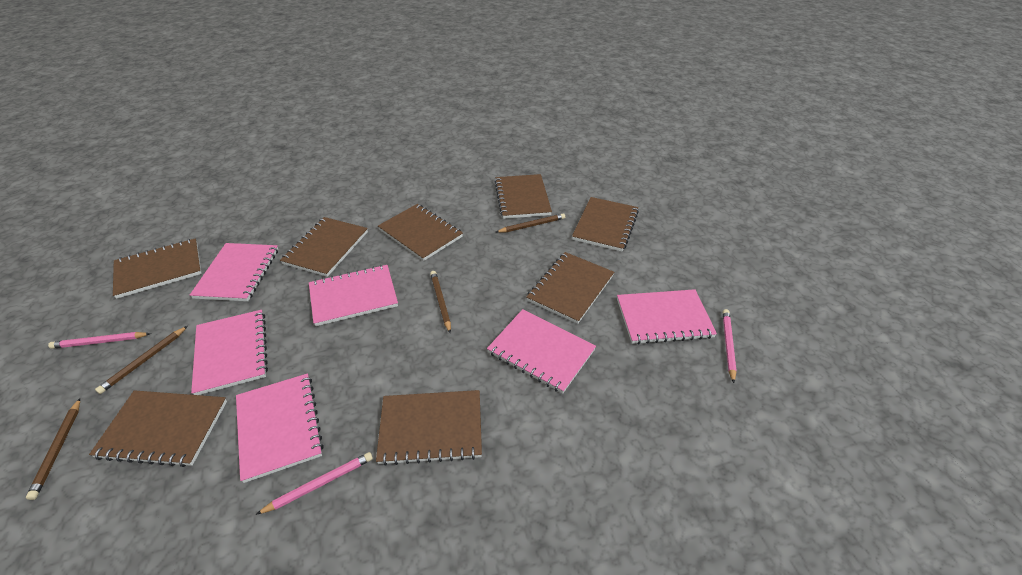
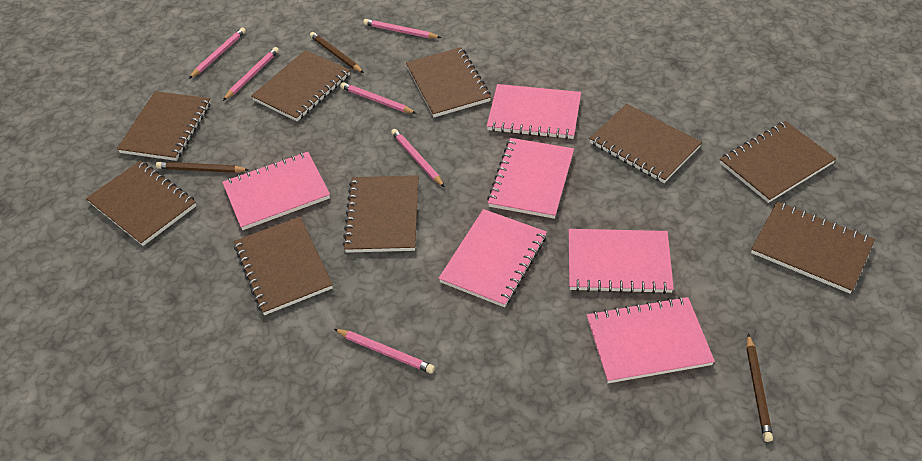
brown notebook: [89,390,227,467] [113,238,202,299] [280,217,368,277] [376,390,482,466] [378,204,463,261] [494,174,552,219] [526,252,614,324] [572,197,639,252] = 8 -> [86,161,197,246] [117,91,211,161] [234,217,333,315] [251,50,350,121] [342,175,419,253] [406,47,491,117] [589,104,702,183] [720,121,836,203] [751,202,875,294] = 9
brown pencil: [26,398,80,500] [95,326,188,394] [430,271,451,333] [496,213,565,233] = 4 -> [156,162,249,173] [310,32,364,73] [747,334,773,442] = 3
pink pencil: [48,332,151,349] [256,452,373,515] [723,309,737,383] = 3 -> [189,28,246,79] [223,47,279,101] [334,329,435,374] [340,82,417,114] [363,19,441,38] [391,129,445,187] = 6

